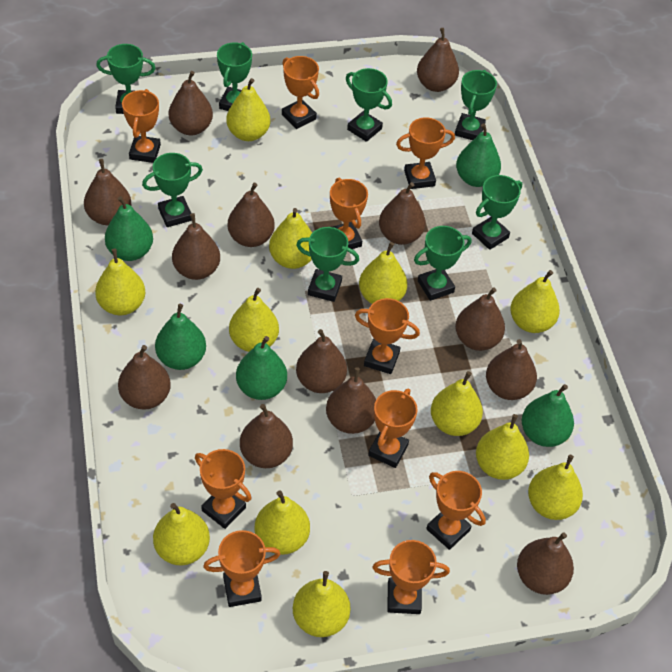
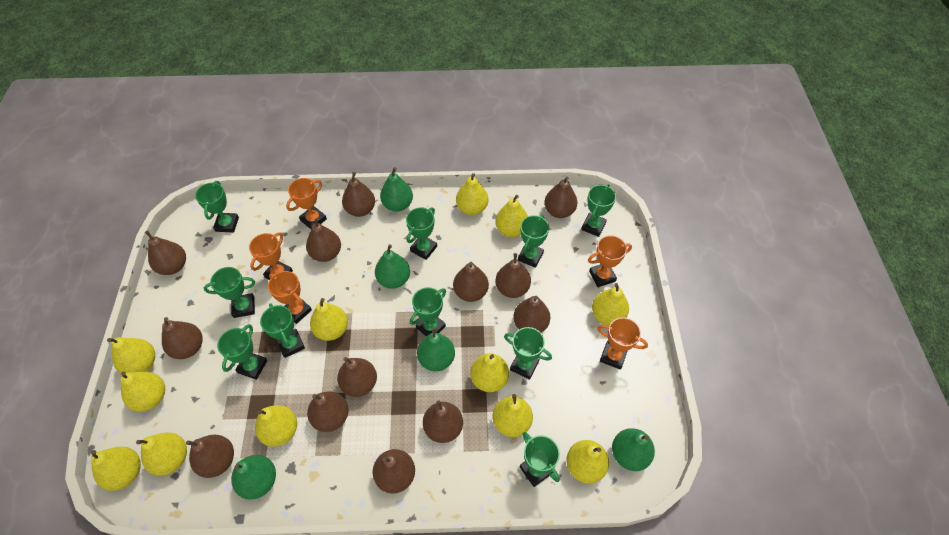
green trophy: [96,44,155,114] [142,153,203,227] [217,42,252,111] [296,227,359,302] [346,68,392,142] [414,226,472,301] [455,70,497,140] [472,175,522,250] = 8 -> [195,181,239,232] [204,267,255,318] [217,324,267,380] [260,303,305,358] [406,207,437,260] [410,287,446,336] [504,327,552,380] [518,215,549,268] [520,432,560,487] [581,184,616,237] = 10
orange trophy: [122,89,161,163] [195,449,251,529] [203,530,280,607] [282,56,319,129] [330,178,368,249] [355,298,420,374] [368,389,418,468] [372,540,450,614] [396,117,455,189] [426,471,486,550] = 10 -> [249,233,293,280] [268,271,312,324] [286,178,327,229] [588,235,632,287] [597,317,648,370] = 5

